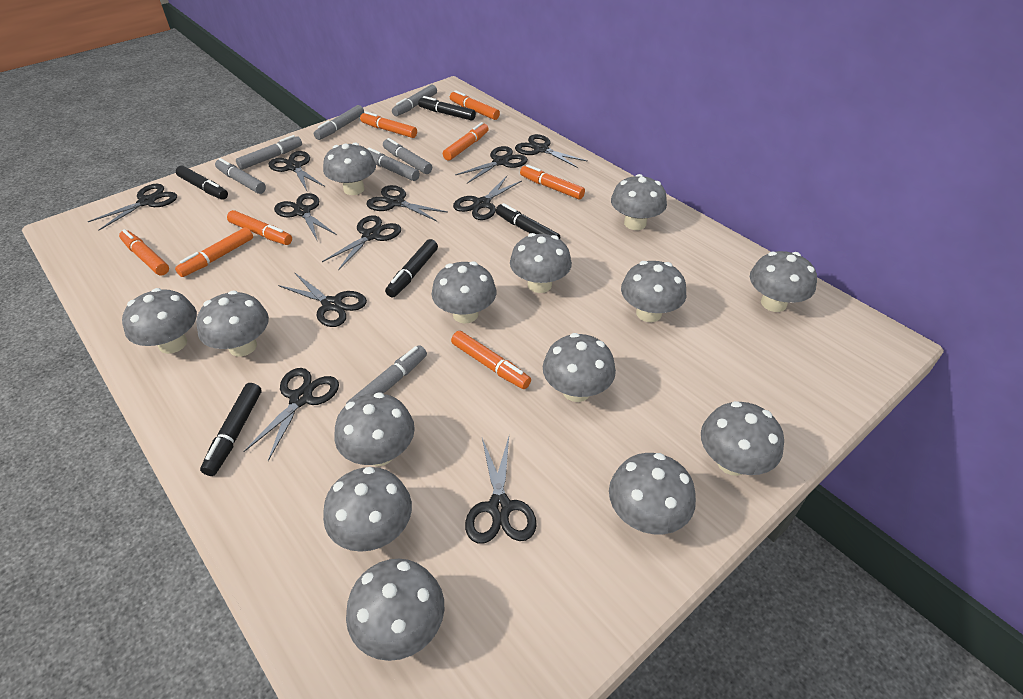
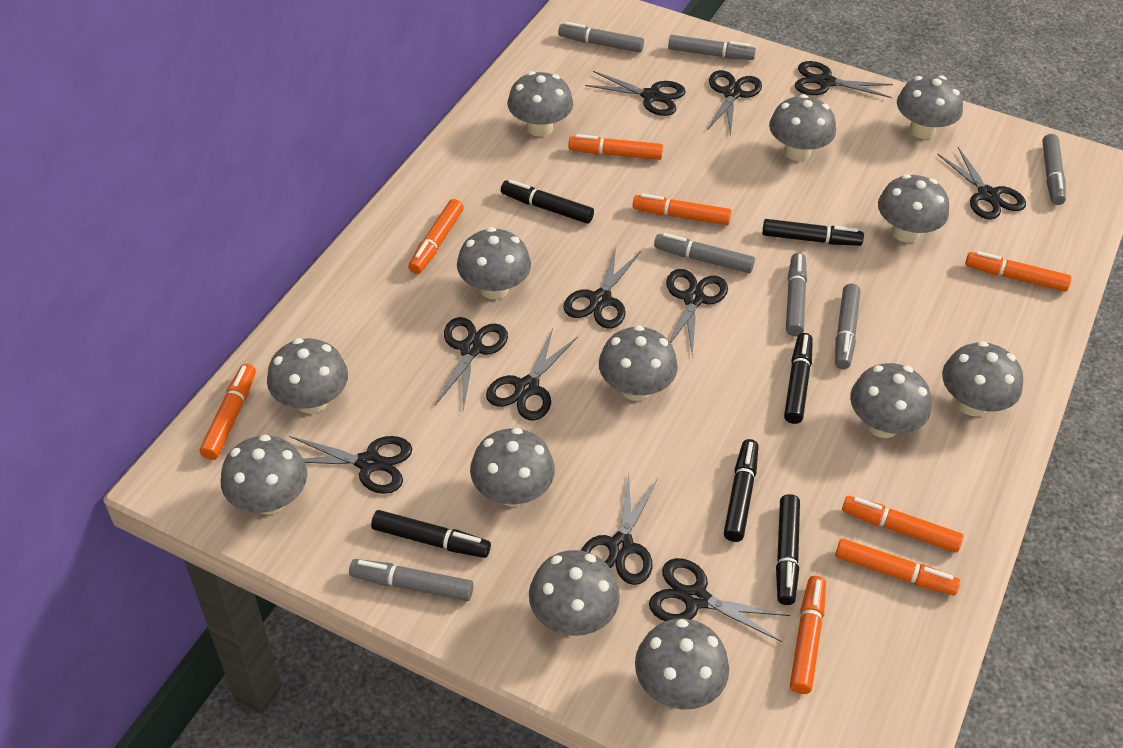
black marker: [176,166,228,200] [200,383,262,476] [385,239,438,298] [418,96,476,121] [496,203,560,239] = 5 -> [371,510,491,558] [501,180,594,224] [724,439,758,542] [762,219,864,246] [776,494,800,605] [784,333,813,424] = 6
grey mushroom: [122,288,197,354] [196,290,269,357] [323,143,376,195] [323,467,412,552] [335,392,415,466] [346,559,444,661] [432,261,497,324] [510,233,572,293] [543,333,616,402] [609,453,696,535] [611,174,667,230] [621,261,686,322] [701,401,784,476] [750,251,817,312] = 14 -> [221,435,307,515] [267,338,348,414] [457,227,531,299] [470,428,555,506] [507,71,573,137] [529,550,620,636] [599,325,678,401] [635,618,729,710] [769,94,836,161] [850,363,931,438] [878,174,949,243] [897,75,963,139] [942,341,1023,416] = 13

